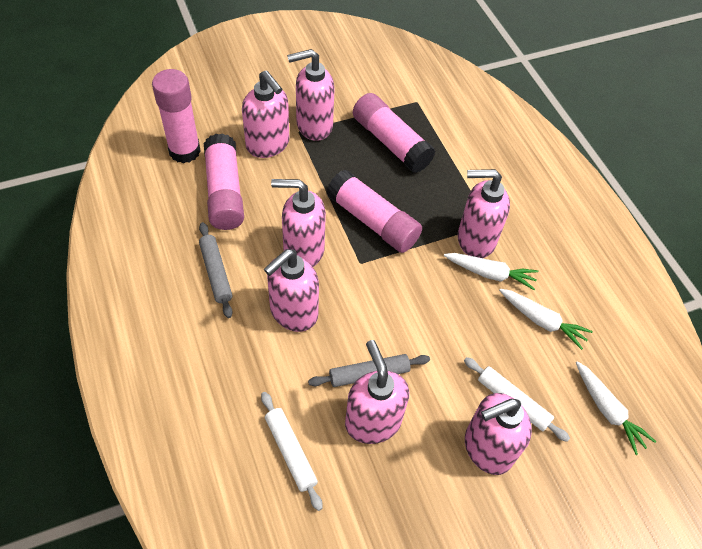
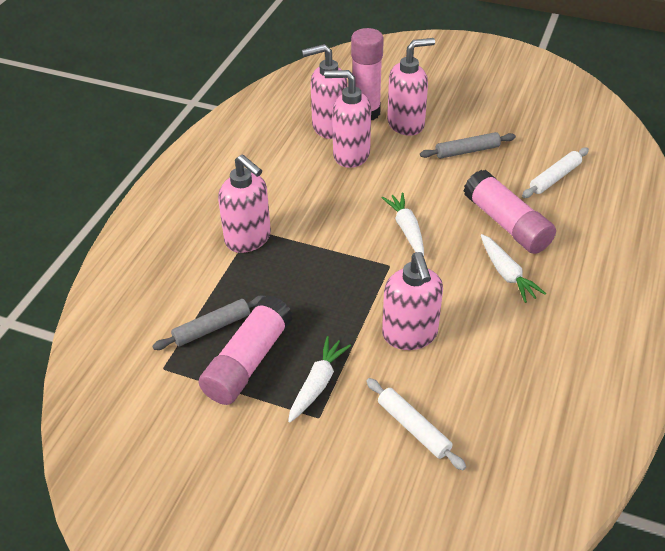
pink glue stick: [152,69,201,163] [204,133,244,230] [326,170,422,253] [353,93,435,173] = 4 -> [199,295,293,405] [351,28,384,120] [464,170,556,254] = 3
pink soap dispenser: [242,71,289,158] [264,249,319,332] [271,179,326,267] [287,49,335,141] [345,340,409,444] [458,169,510,258] [465,393,532,475] = 7 -> [218,154,271,253] [302,44,348,139] [324,70,371,168] [382,252,443,350] [387,38,435,136] = 5

